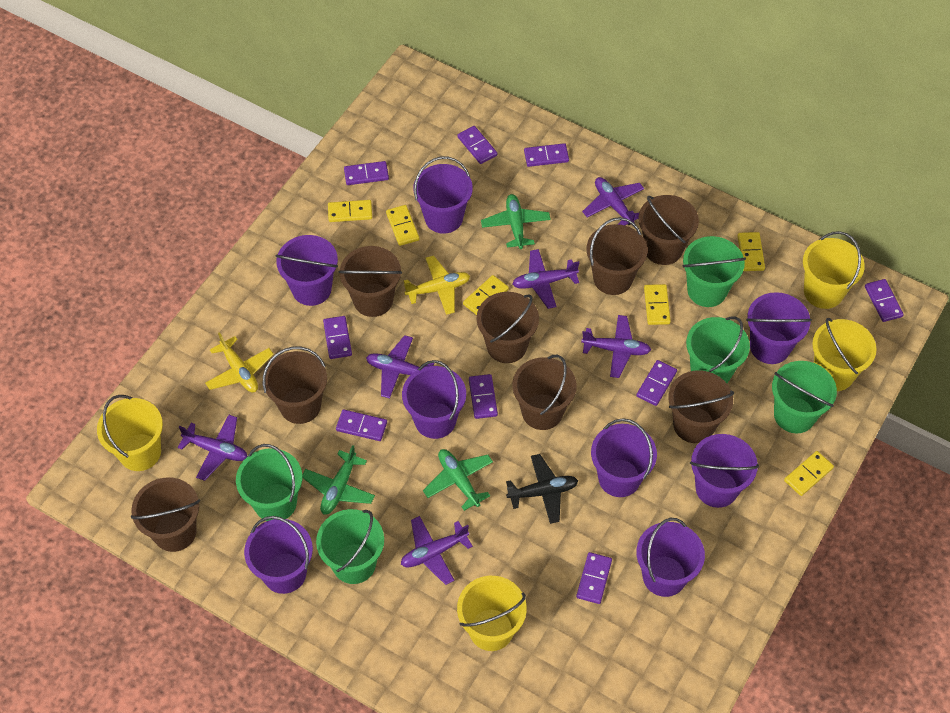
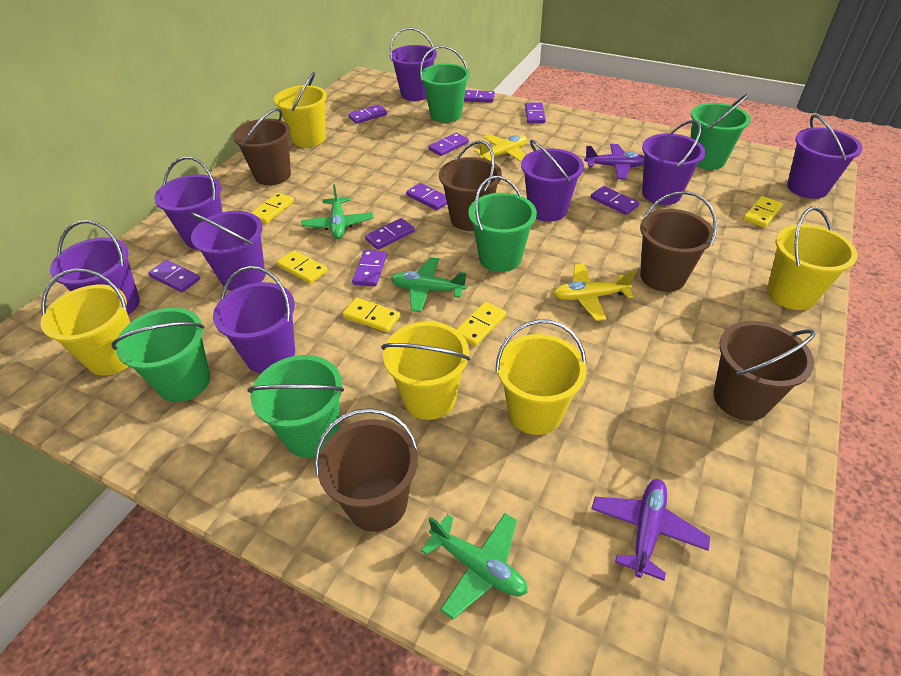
black plane: [506,454,578,524] = 1 -> none = 0
brown bucket: [131,477,200,552] [263,346,327,424] [339,246,402,317] [477,292,539,363] [512,355,577,430] [587,217,647,295] [638,195,699,265] [668,370,734,443] = 8 -> [233,108,291,185] [314,408,418,531] [439,141,502,231] [640,191,717,292] [714,321,816,421] = 5
purple plane: [178,415,247,481] [366,335,434,398] [401,516,473,585] [512,249,579,309] [581,315,651,378] [582,177,644,225] = 6 -> [584,144,644,179] [591,479,710,581] = 2
yellow bucket: [97,395,163,471] [457,576,527,651] [803,231,865,309] [812,318,877,391] = 4 -> [40,268,130,375] [274,72,327,147] [381,321,470,420] [496,319,587,435] [767,207,858,310] = 5
yellow domino: [328,200,372,222] [386,205,419,246] [463,275,509,315] [644,284,671,325] [738,232,765,271] [784,451,834,496] = 6 -> [251,193,294,224] [277,250,327,284] [343,297,400,333] [456,302,506,346] [743,196,783,228] = 5

